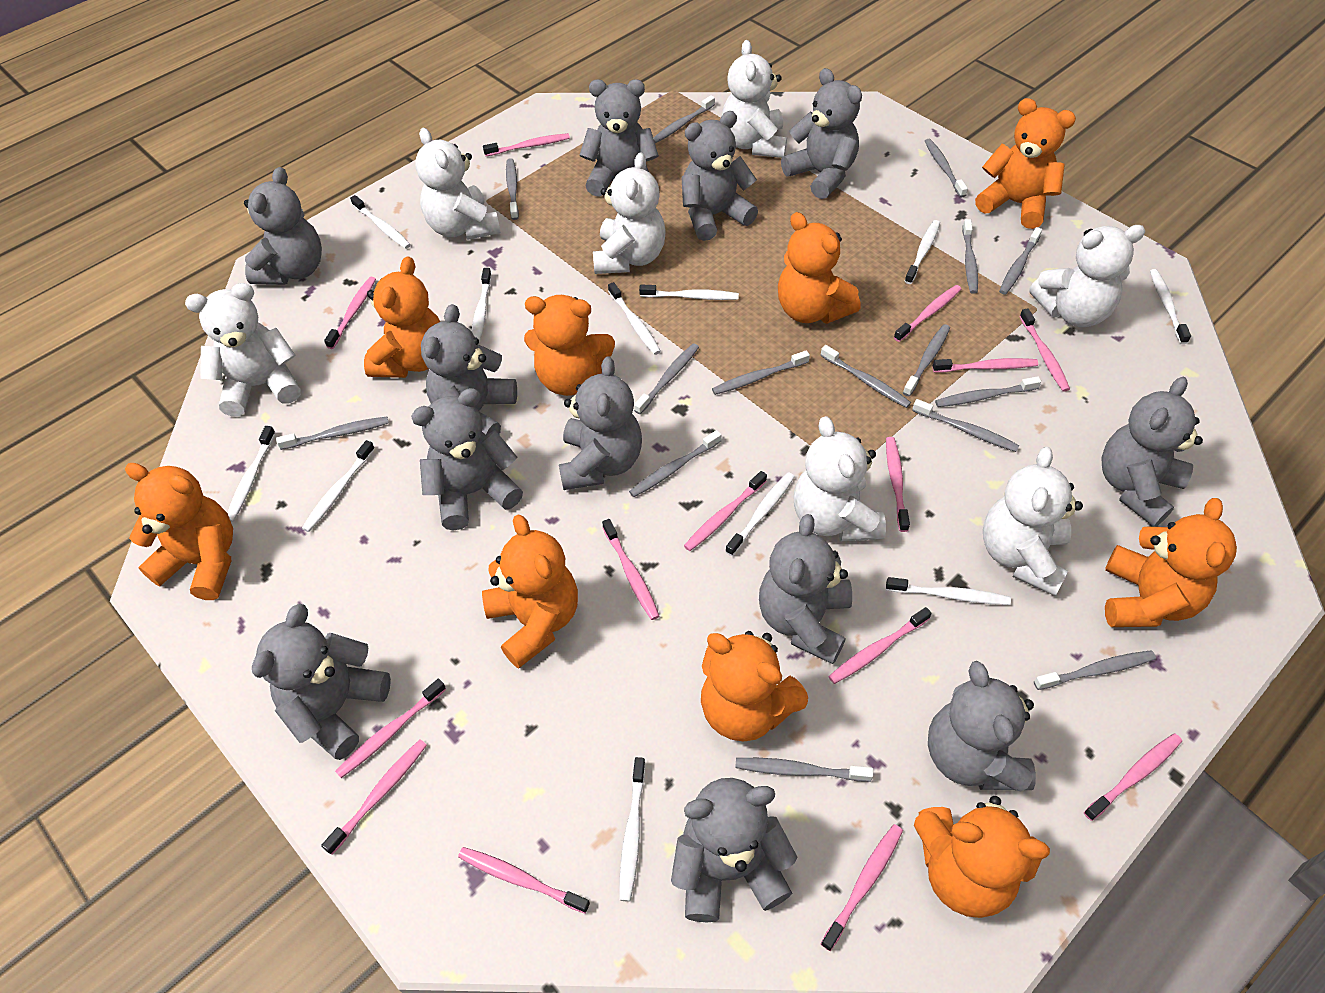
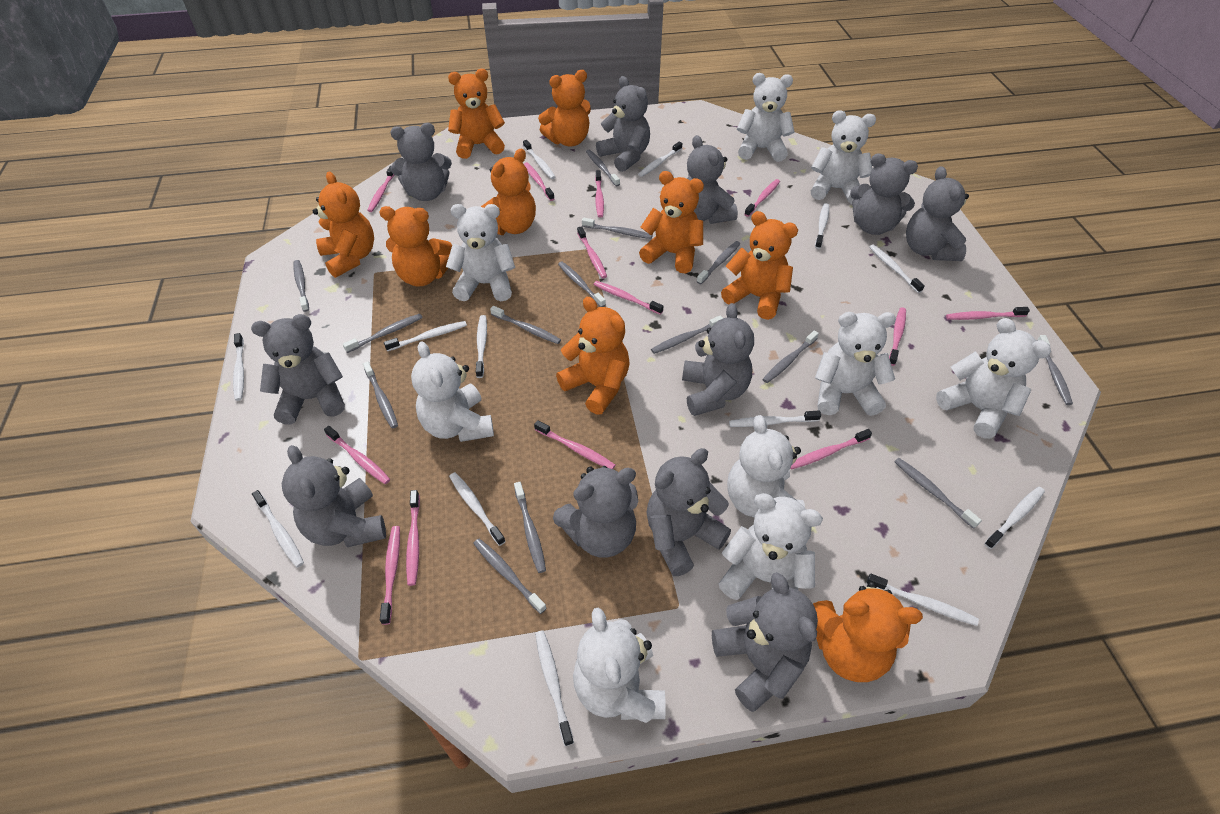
grey teddy bear: [244,167,322,285] [252,604,391,760] [411,388,523,531] [421,304,517,435] [559,357,642,490] [580,79,659,197] [671,778,798,922] [681,111,758,241] [759,514,852,664] [781,68,862,199] [928,661,1036,791] [1102,377,1203,527] = 12 -> [251,314,345,425] [282,445,386,547] [390,123,452,201] [553,466,638,558] [596,76,650,172] [646,448,731,576] [682,303,754,416] [687,135,738,224] [712,572,818,712] [850,153,918,235] [906,166,969,261] = 11
grey toothbrush: [276,417,389,450] [506,158,519,220] [629,430,721,497] [634,343,699,414] [653,95,715,143] [712,350,810,395] [735,758,873,782] [820,345,911,408] [903,324,950,396] [912,399,1020,452] [925,139,968,197] [935,376,1041,407] [962,219,978,294] [999,227,1042,295] [1034,650,1156,690] = 15 -> [294,260,309,312] [343,314,423,353] [363,361,398,428] [473,539,547,614] [490,306,561,344] [514,482,546,573] [558,261,606,307] [582,218,653,239] [586,150,620,186] [651,315,723,354] [697,241,740,284] [762,330,819,383] [894,458,982,529] [1036,335,1073,405] = 14
pink toothbrush: [321,739,427,855] [324,277,376,349] [335,679,446,778] [458,847,590,914] [483,133,570,156] [602,519,659,620] [684,471,767,551] [821,824,903,951] [828,607,932,684] [886,437,910,532] [894,285,961,342] [932,358,1038,372] [1019,309,1070,392] [1084,734,1182,821] = 14 -> [324,426,390,484] [367,166,394,212] [380,526,400,625] [406,490,420,586] [524,162,555,201] [534,420,615,469] [577,226,607,279] [593,281,663,315] [595,170,604,218] [744,179,780,217] [790,429,872,470] [889,307,906,366] [946,307,1030,320] = 13
white teddy bear: [185,283,301,417] [415,128,501,240] [593,152,666,274] [722,40,787,158] [794,416,886,541] [983,447,1083,596] [1030,225,1145,327] = 7 -> [411,341,494,442] [446,204,515,301] [573,607,666,723] [719,493,823,600] [727,415,805,517] [737,73,795,162] [811,111,876,204] [815,312,896,416] [936,318,1051,439] = 9
white toothbrush: [228,426,276,522] [302,440,375,532] [350,195,411,249] [472,268,492,345] [608,282,661,355] [619,757,645,902] [639,285,739,300] [725,472,795,556] [886,577,1011,605] [905,220,940,284] [1150,269,1191,344] = 11 -> [233,333,244,401] [252,490,304,568] [384,321,467,351] [449,472,506,546] [476,315,487,378] [523,140,555,179] [535,630,574,746] [638,141,682,177] [729,410,821,427] [815,203,829,249] [866,574,979,626] [869,245,925,293] [984,487,1045,549] = 13

